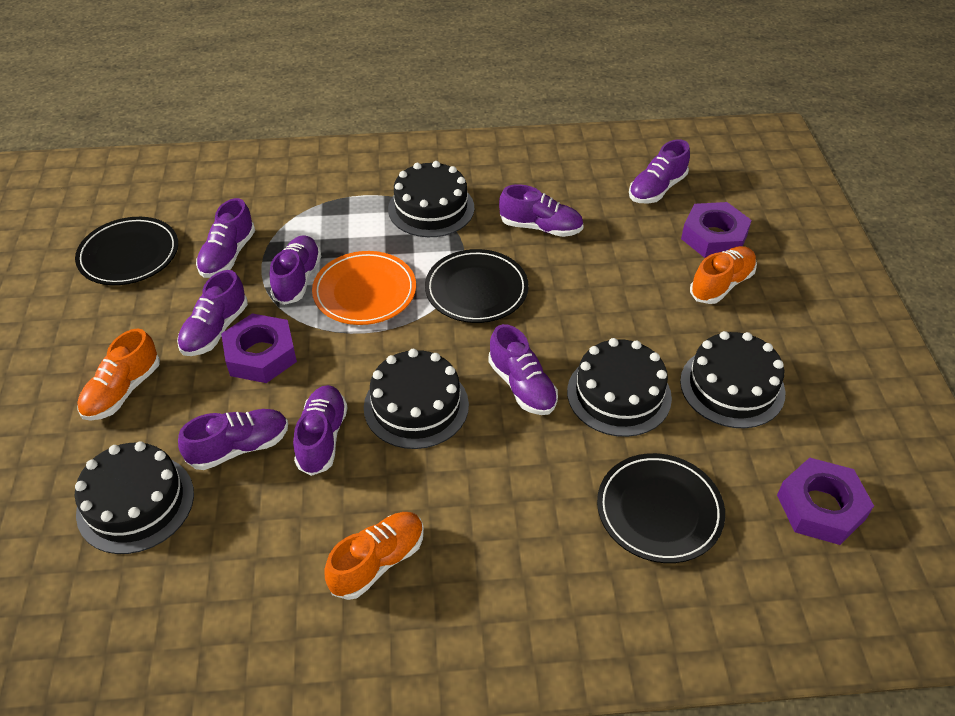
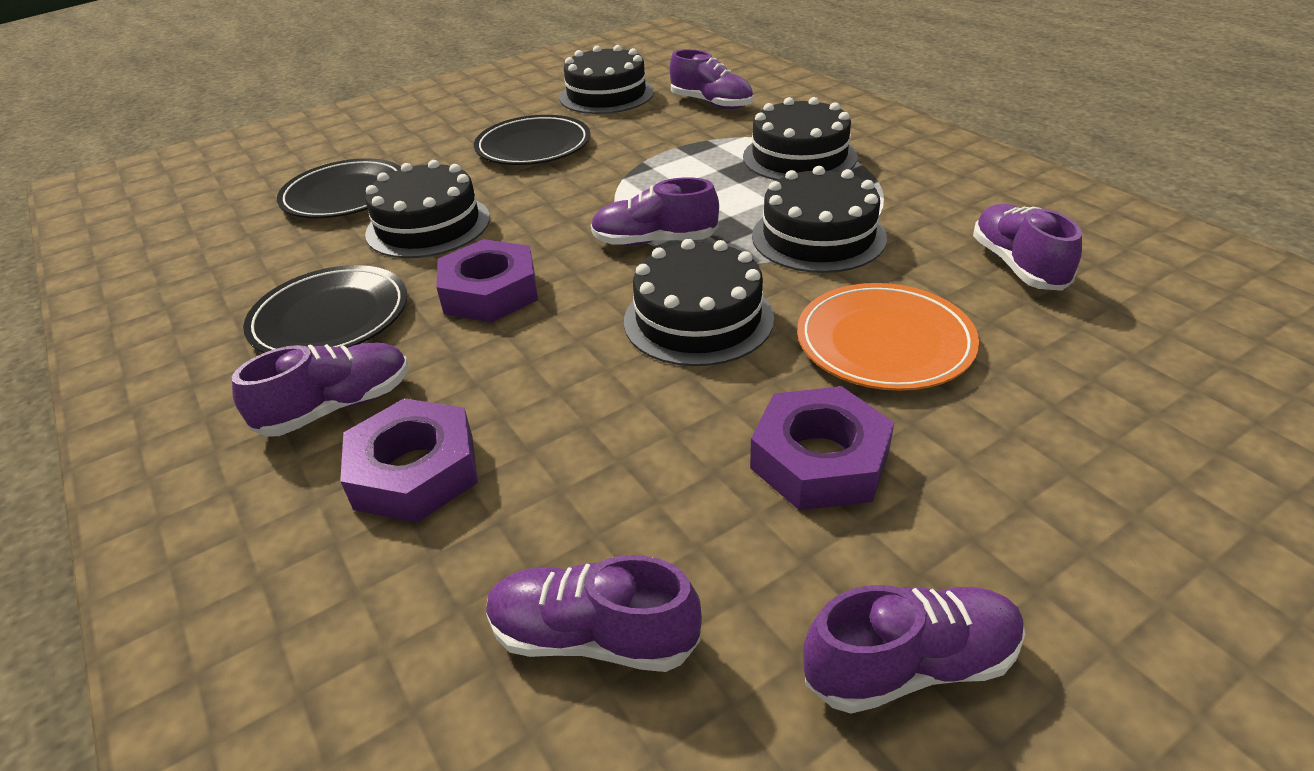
orange shoe: [77,328,160,421] [324,512,424,600] [690,246,757,304] = 3 -> none = 0
purple shoe: [177,270,248,356] [178,409,288,470] [196,198,255,278] [270,235,321,305] [293,385,347,476] [488,324,558,415] [499,184,584,237] [629,139,690,204] = 8 -> [232,342,409,437] [486,555,702,672] [591,177,719,246] [670,49,753,109] [803,585,1025,714] [973,204,1082,291] = 6

